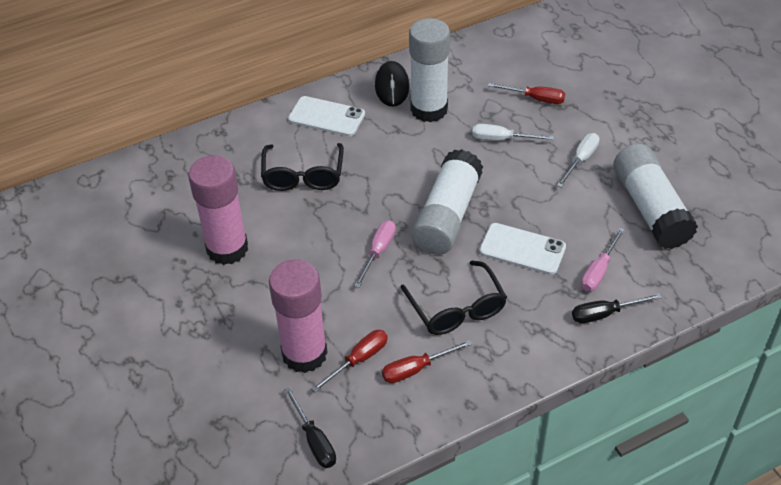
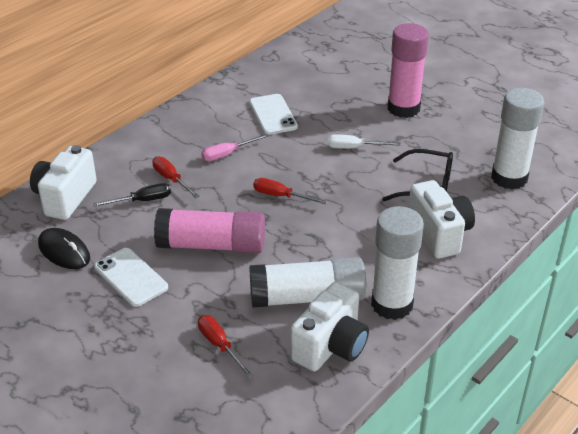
black glasses: [261,143,344,191] [401,261,507,335] = 2 -> [382,149,453,201] = 1
black screwdriver: [284,387,336,468] [572,293,662,323] = 2 -> [93,183,171,207] = 1
pink screwdriver: [354,220,396,288] [581,228,625,291] = 2 -> [201,134,269,161] = 1
white camera: none = 0 -> [30,145,97,220] [291,282,369,371] [408,180,475,259] = 3
white screwdriver: [472,124,554,141] [557,133,599,187] = 2 -> [328,134,401,149] = 1

